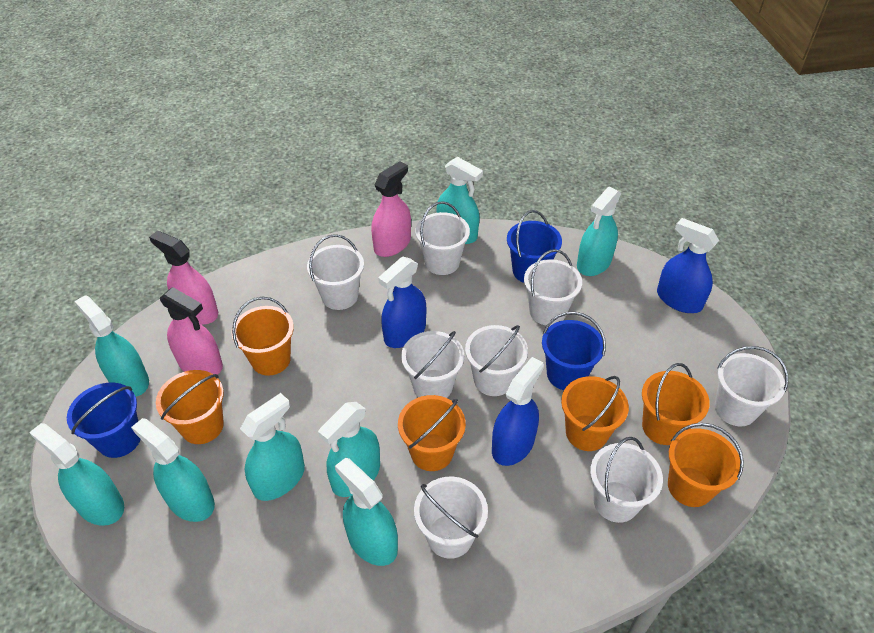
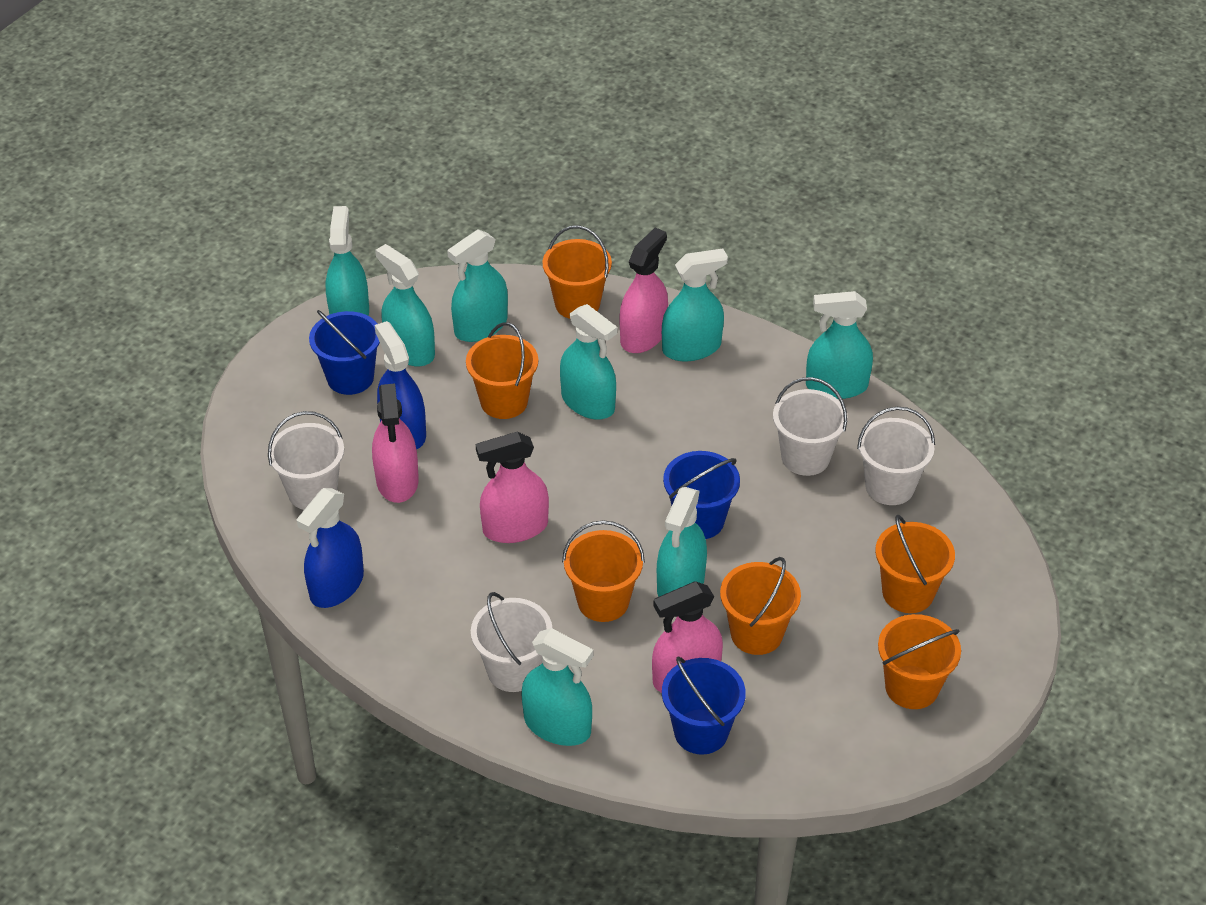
blue spray bottle: [378,257,426,348] [492,357,544,466] [657,218,719,313] = 3 -> [297,488,364,608] [375,321,426,450] = 2
pink spray bottle: [149,231,218,325] [160,287,223,375] [371,161,411,257] = 3 -> [372,383,419,503] [476,432,549,543] [620,228,668,353] [652,581,723,693] = 4
white bucket: [307,234,364,310] [401,331,464,398] [414,476,488,559] [415,201,470,275] [465,325,528,396] [524,249,582,326] [590,437,663,523] [715,346,788,426] = 8 -> [268,411,344,510] [471,592,553,692] [773,377,848,476] [857,407,935,505] = 4

